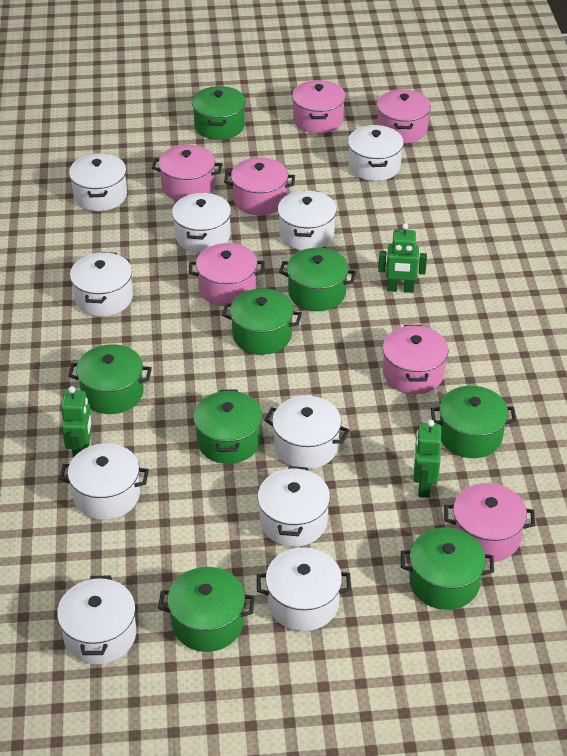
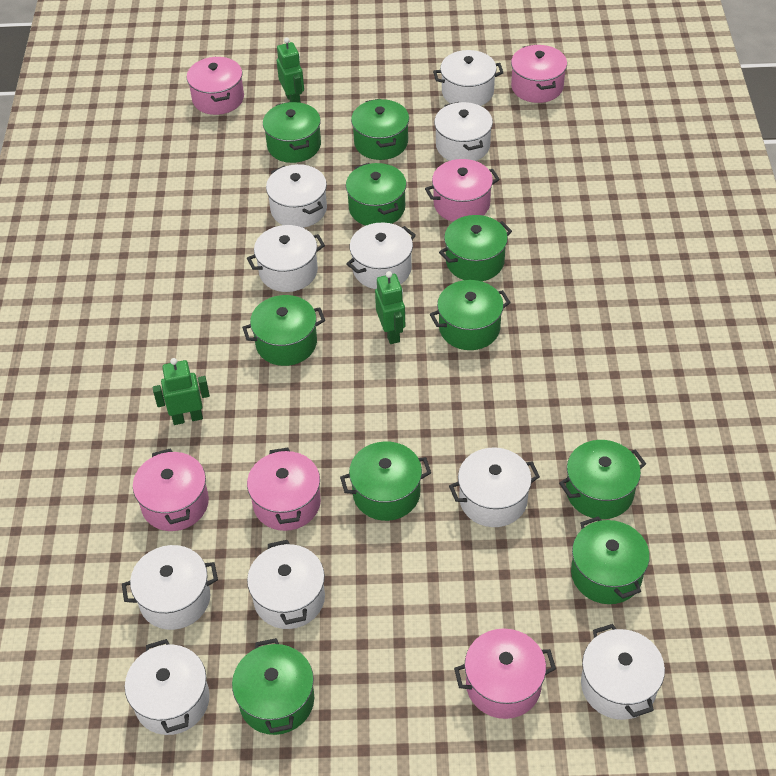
green pot: [68,344,152,414] [158,567,255,652] [192,86,246,140] [193,389,262,464] [222,288,302,355] [279,248,356,311] [401,527,494,610] [431,386,517,458] = 8 -> [232,638,314,735] [242,295,325,366] [263,102,321,163] [340,441,431,521] [346,163,407,226] [351,99,409,160] [430,280,511,350] [439,215,512,281] [559,440,646,519] [571,516,650,604] = 10
pink pot: [152,145,223,201] [189,243,264,306] [224,157,295,215] [292,80,346,134] [377,89,431,143] [383,325,448,394] [444,483,535,562] = 7 -> [133,449,209,531] [187,56,244,115] [247,448,321,531] [425,159,500,222] [454,628,556,719] [511,44,567,103] = 6

